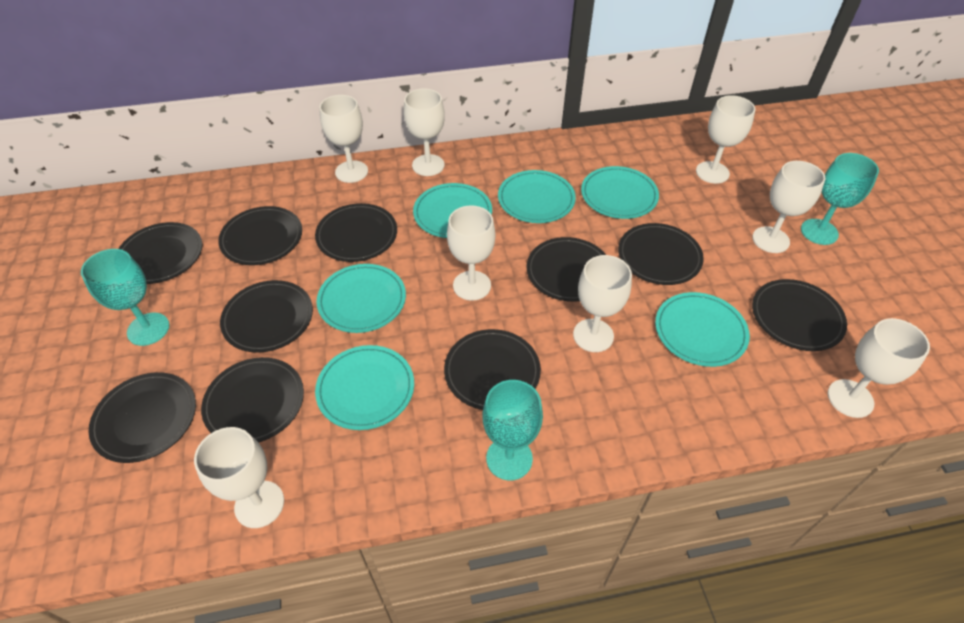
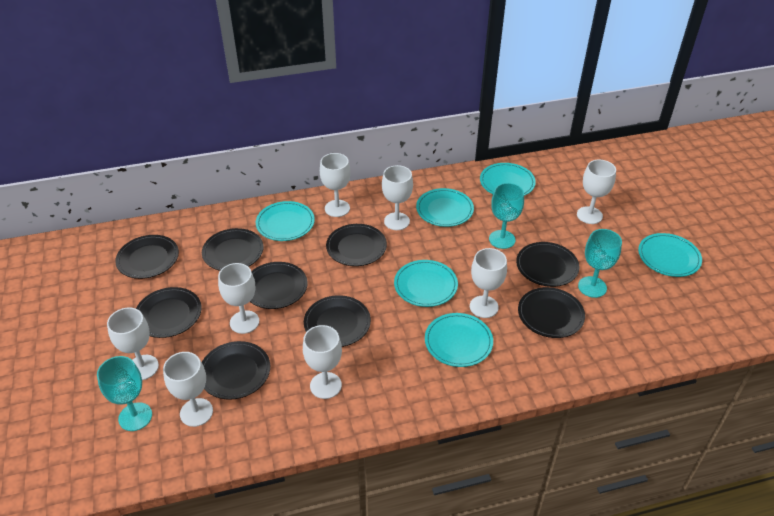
black plate: [89,372,196,463] [119,222,202,284] [201,357,304,443] [218,206,302,265] [220,280,313,353] [315,203,397,262] [444,329,541,410] [527,237,606,302] [618,223,704,285] [752,279,847,351] = 10 -> [115,235,179,279] [136,287,202,338] [202,228,263,271] [202,341,270,400] [250,262,308,309] [304,295,371,347] [326,224,387,266] [516,242,579,287] [518,287,585,338] = 9

